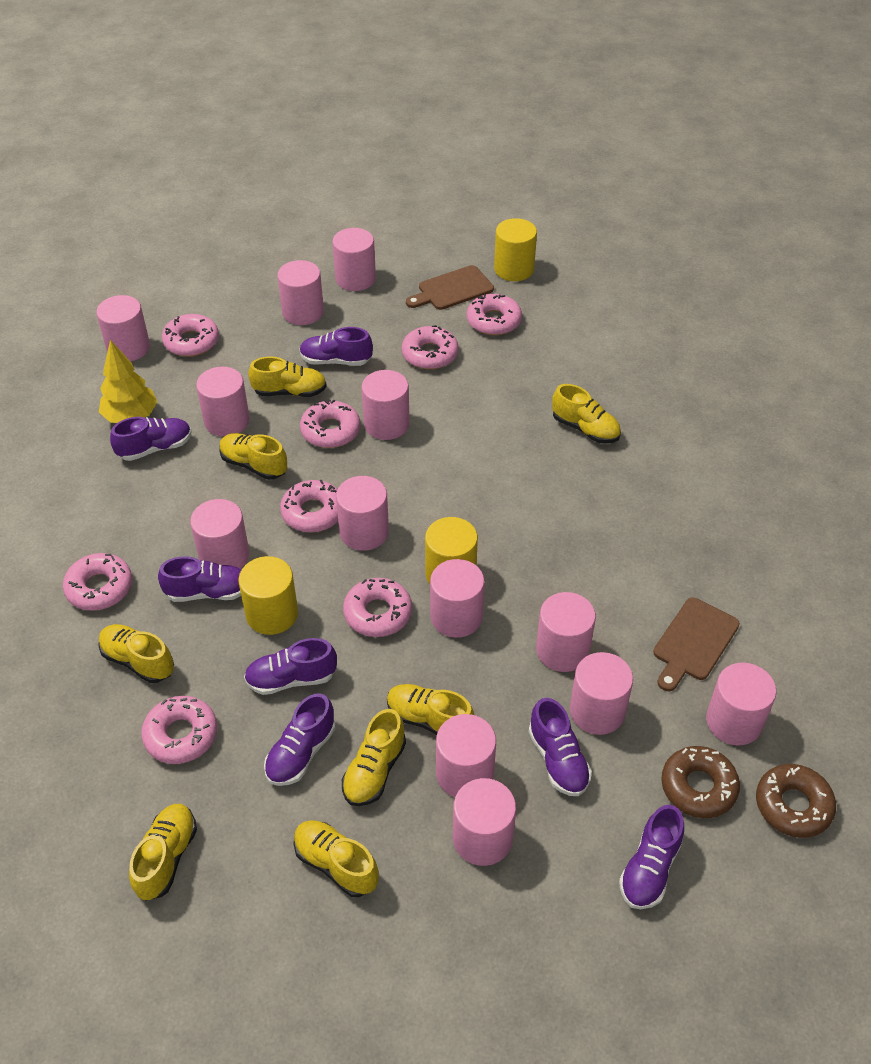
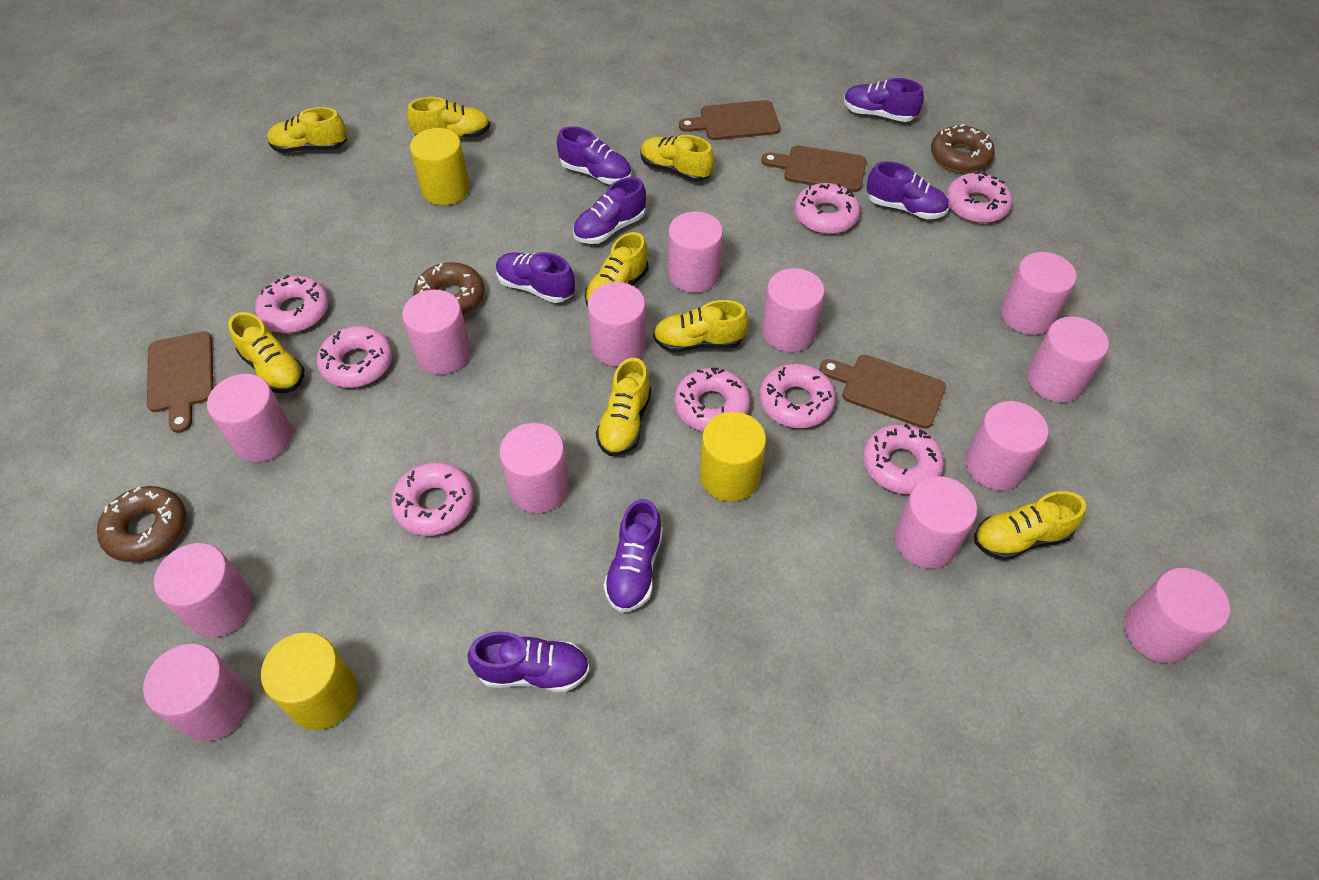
brown cutting board: [406,265,494,310] [653,597,740,691] = 2 -> [147,331,213,433] [679,100,780,140] [761,145,866,192] [820,355,946,429] = 4
brown donut: [661,746,740,818] [756,764,836,838] = 2 -> [97,486,186,562] [413,262,484,315] [931,124,995,173] = 3
yellow tree: [99,340,157,423] = 1 -> none = 0

